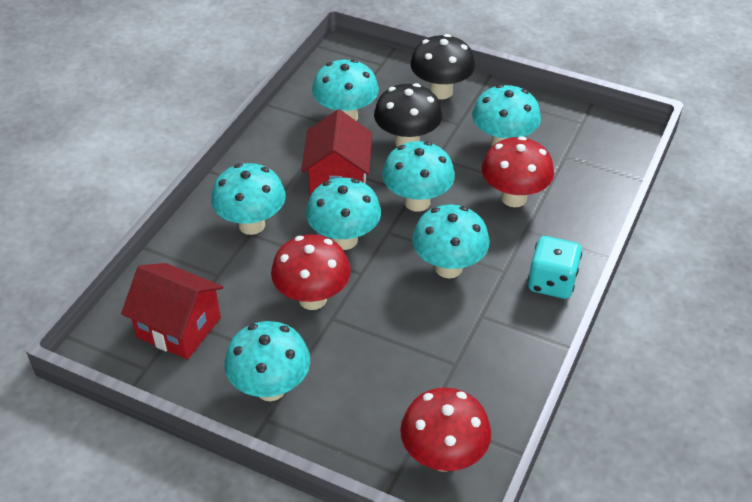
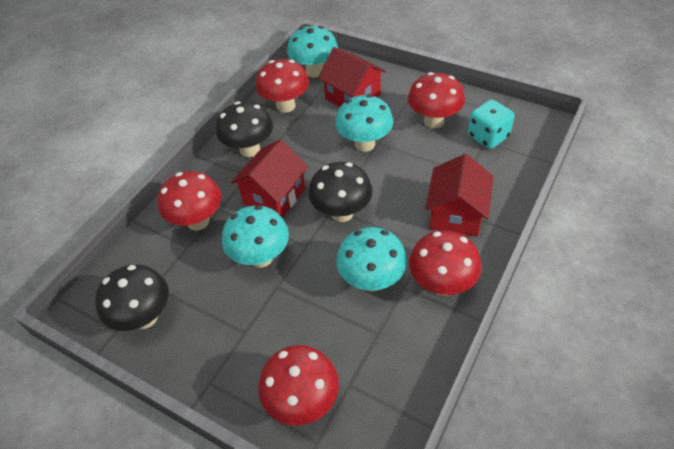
black mushroom: [374,83,442,147] [410,34,475,99] = 2 -> [95,264,169,331] [216,101,273,158] [309,162,373,222] = 3
red house: [121,263,223,360] [301,109,372,196] = 2 -> [231,139,308,217] [318,47,386,107] [425,154,494,237] = 3
red mushroom: [271,235,351,310] [400,388,491,472] [482,136,554,207] = 3 -> [158,171,221,231] [255,59,309,113] [258,345,339,426] [408,72,465,128] [409,230,482,296] = 5
turquoise mushroom: [211,163,286,235] [224,321,310,401] [306,178,381,250] [312,59,379,121] [382,141,455,212] [412,205,490,278] [472,85,541,146] = 7 -> [222,205,289,268] [287,26,338,77] [335,94,393,152] [336,227,407,292] = 4

